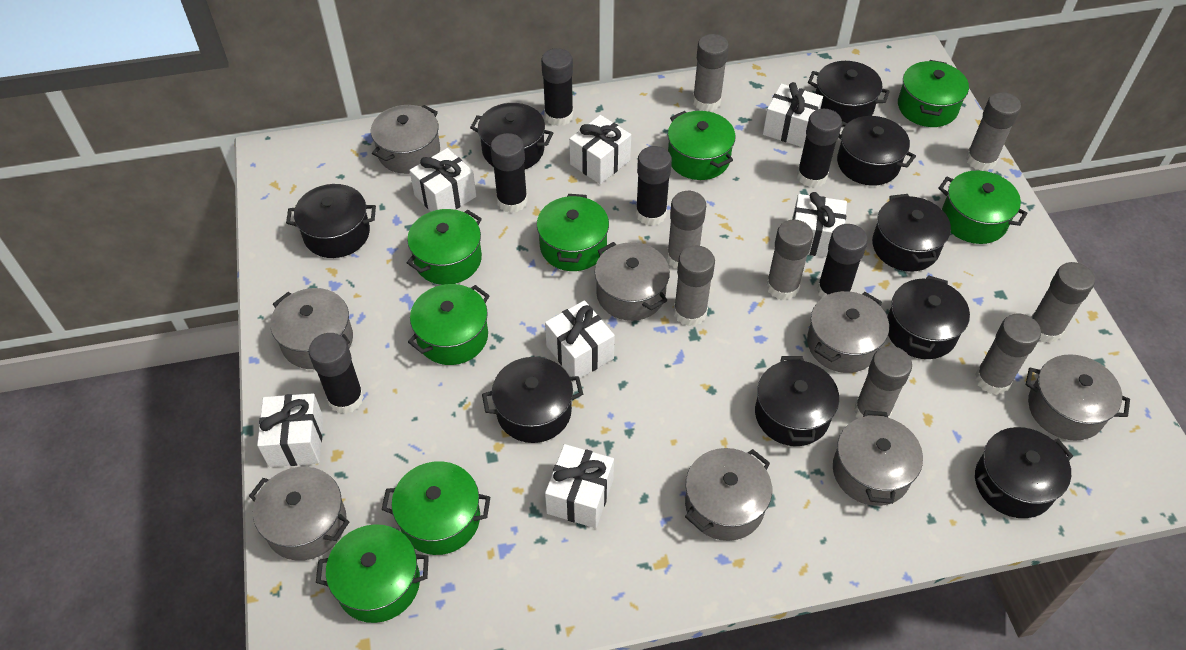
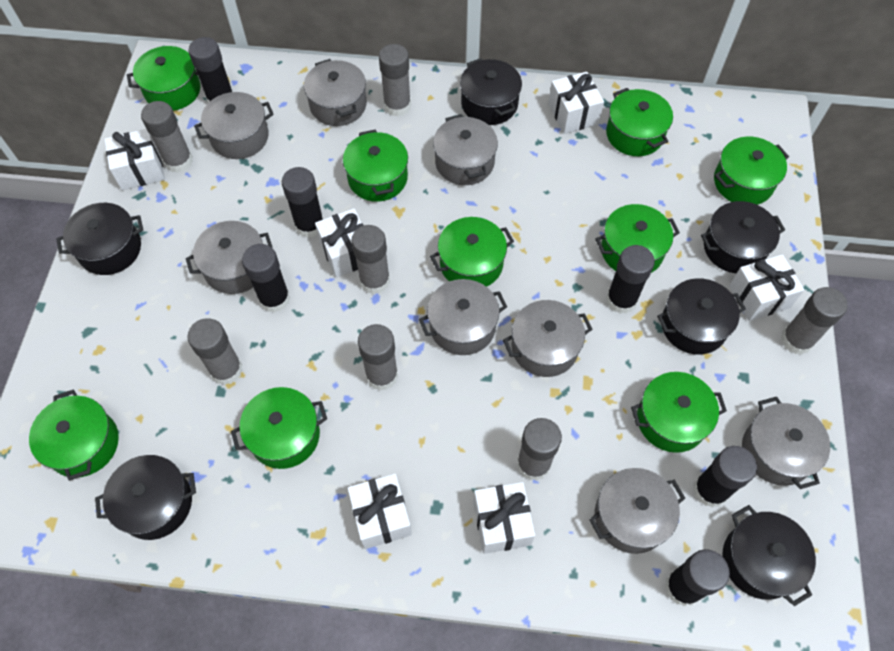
black pot: [286,184,376,258] [470,103,553,169] [482,357,583,443] [755,356,839,446] [808,61,890,127] [837,116,916,186] [872,194,951,272] [887,275,970,359] [975,427,1073,518] = 9 -> [56,203,143,275] [95,455,196,540] [460,58,522,125] [657,278,746,354] [701,201,785,274] [722,505,816,606] = 6
green pot: [316,524,429,623] [382,461,490,555] [407,209,482,285] [408,284,490,365] [537,194,609,271] [668,111,736,180] [898,60,969,127] [938,171,1028,244] = 8 -> [29,390,119,481] [127,46,201,111] [231,387,327,469] [343,130,408,202] [430,217,514,287] [595,204,680,273] [606,88,673,156] [631,372,727,453] [714,137,789,205] = 9
grey glue stick: [667,191,706,269] [674,245,715,326] [692,34,729,111] [766,220,813,300] [854,346,912,418] [966,92,1021,171] [975,314,1041,395] [1031,262,1095,343] = 8 -> [141,101,193,173] [187,318,243,385] [351,225,390,294] [358,324,398,391] [379,44,411,117] [517,418,562,481] [781,287,848,354] = 7
white gift: [257,393,323,467] [409,148,476,211] [545,300,615,381] [545,444,614,528] [569,115,631,184] [763,82,823,148] [792,192,847,257] = 7 -> [104,129,165,190] [315,208,364,278] [348,474,412,549] [473,482,535,554] [548,72,604,134] [729,254,804,321] = 6

